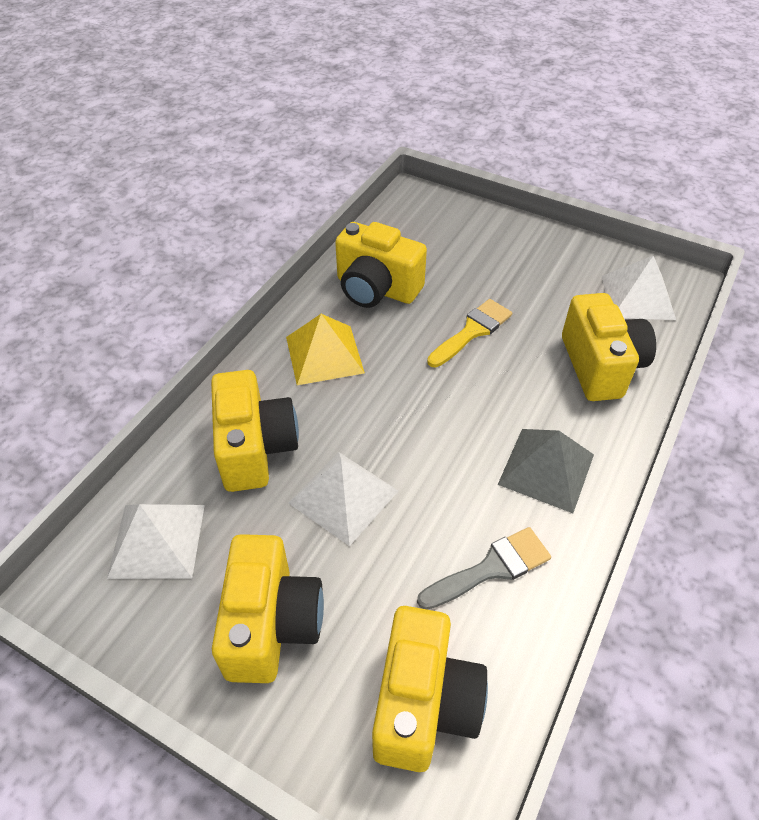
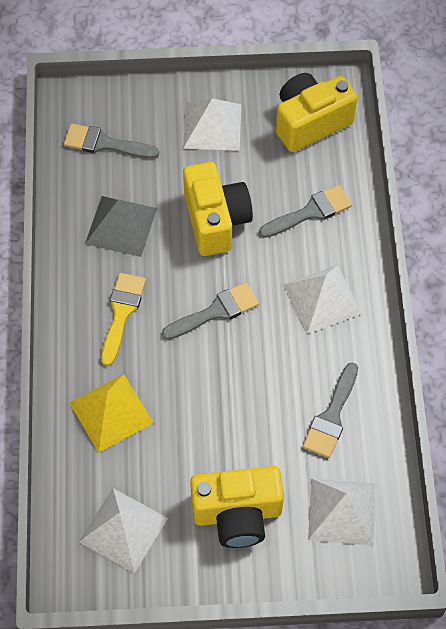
grey brush: [417,527,551,609] = 1 -> [64,124,159,158] [162,282,259,340] [259,185,352,238] [303,363,358,458] = 4
white pyramid: [107,504,205,579] [289,452,399,546] [602,256,676,320] = 3 -> [79,488,168,573] [183,98,241,151] [283,265,362,334] [308,479,375,545] = 4
yellow camera: [211,370,299,492] [212,534,324,683] [335,222,427,308] [372,606,488,772] [562,293,656,401] = 5 -> [183,162,253,256] [190,466,284,548] [276,73,358,152] = 3

